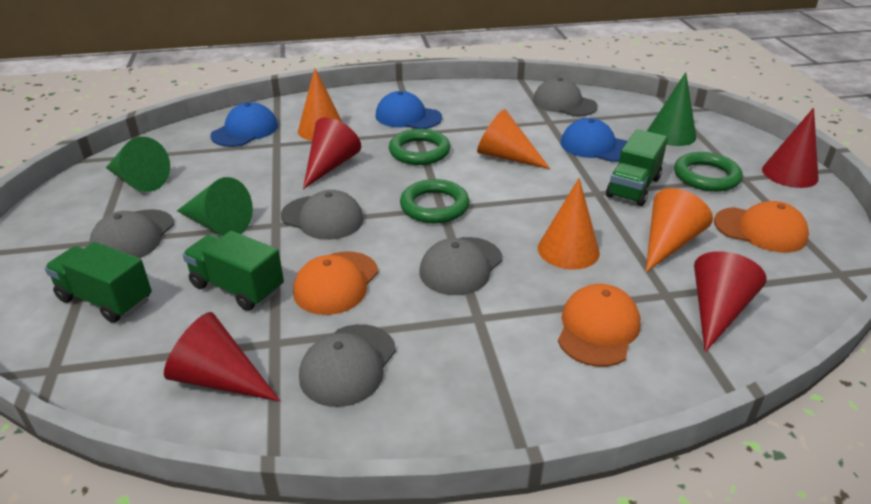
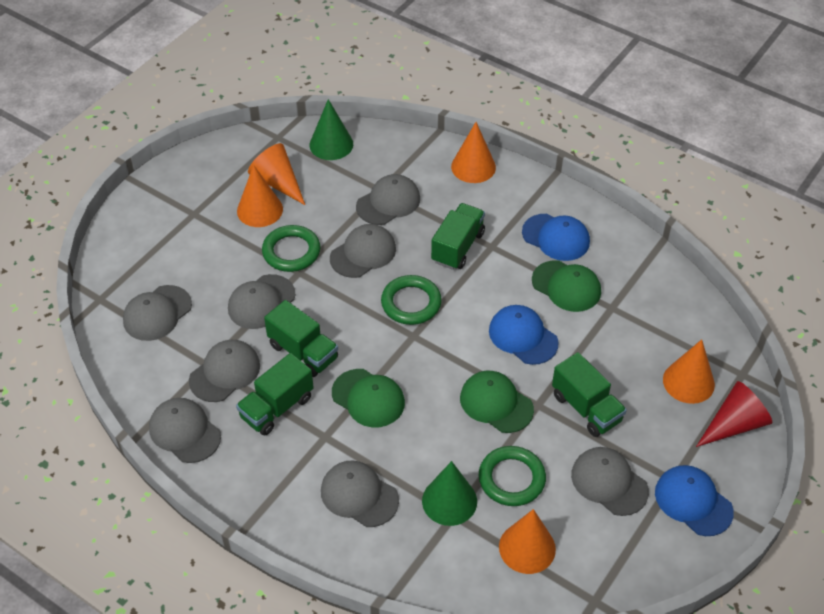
green cap: none = 0 -> [332,369,405,427] [460,371,534,433] [532,260,601,312] = 3
green cone: [106,137,170,192] [177,177,253,236] [647,72,696,146] = 3 -> [309,99,353,160] [422,461,477,526] = 2
green truck: [45,242,152,323] [182,231,284,311] [606,129,668,206] = 3 -> [236,353,314,436] [264,300,338,377] [431,203,485,270] [552,352,627,437] = 4
grey cap: [89,209,174,258] [281,190,364,240] [299,324,396,407] [420,237,503,295] [533,78,598,116] = 5 -> [123,285,192,341] [149,398,221,463] [189,340,260,402] [228,274,296,329] [321,461,399,527] [330,224,396,278] [356,174,420,225] [571,447,649,516] = 8
orange cap: [293,251,378,315] [558,284,641,367] [714,201,809,253] = 3 -> none = 0
orange cone: [298,68,343,141] [477,109,550,169] [538,178,600,270] [646,188,713,272] = 4 -> [237,165,283,227] [248,143,305,205] [451,122,496,183] [499,509,556,574] [663,339,715,404] = 5
red cone: [164,312,280,401] [303,117,361,189] [694,251,767,353] [762,108,819,188] = 4 -> [696,381,772,447] = 1

